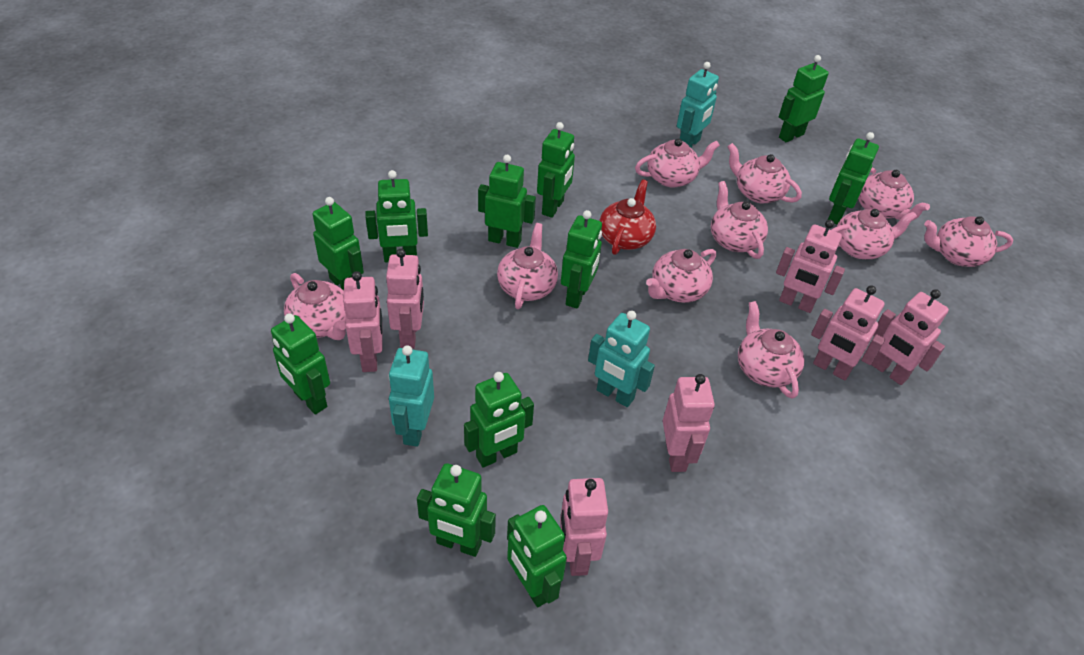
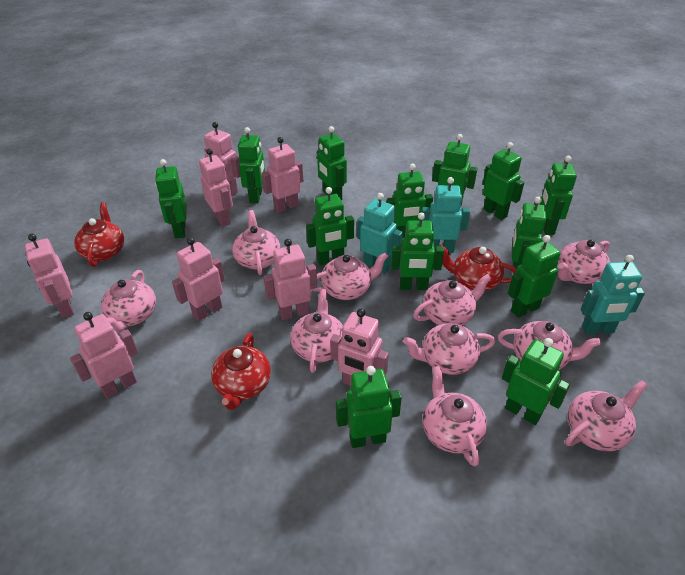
green robot: [271,313,330,415] [313,197,364,291] [365,170,428,262] [417,463,496,557] [464,372,534,468] [478,155,536,248] [507,505,567,607] [537,122,575,218] [561,210,602,309] [779,55,829,142] [828,132,879,224] = 11 -> [155,159,187,238] [238,127,265,203] [306,187,354,266] [317,126,347,200] [336,366,402,448] [387,163,433,238] [391,212,444,290] [432,134,478,205] [483,142,524,220] [502,338,570,425] [508,235,561,318] [512,196,546,274] [540,156,577,235] = 13
pink robot: [343,271,383,372] [386,248,424,349] [560,478,608,576] [663,374,715,472] [776,220,845,313] [811,285,885,380] [871,289,949,385] = 7 -> [24,234,74,318] [70,312,138,398] [172,237,225,321] [199,149,233,227] [204,122,240,196] [262,137,303,213] [264,239,317,320] [330,309,389,386] = 8
red teapot: [599,179,656,255] = 1 -> [74,203,124,267] [211,333,271,410] [439,245,517,291] = 3

